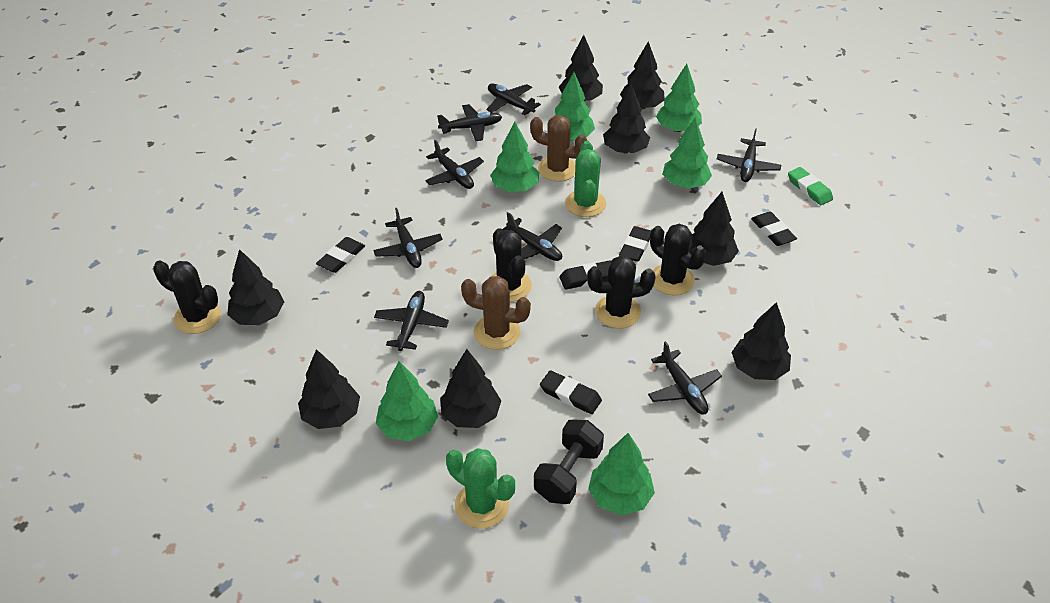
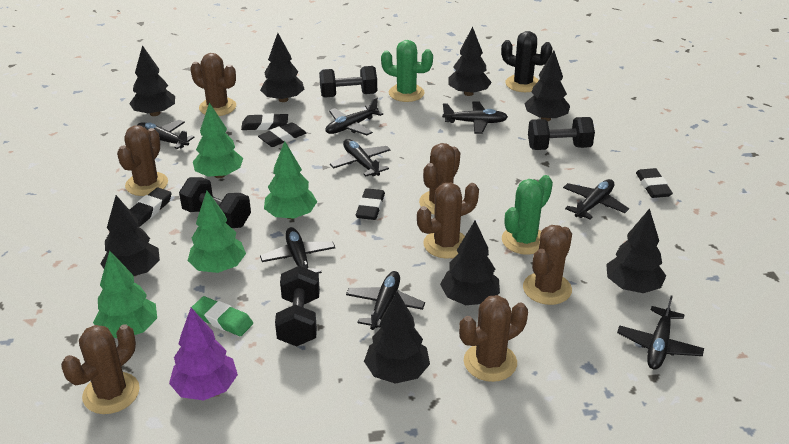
black cactus: [153,261,221,334] [492,228,532,302] [587,255,656,328] [650,224,706,295] = 4 -> [501,31,553,92] = 1
black dumbbell: [534,419,604,504] = 1 -> [179,177,251,228] [275,266,320,346] [319,66,377,98] [528,117,595,150] = 4
brown cactus: [461,276,531,350] [530,115,588,182] = 2 -> [61,324,140,414] [117,125,168,196] [190,53,236,116] [417,183,479,259] [419,143,460,215] [459,295,528,382] [523,225,572,305] = 7
green tree: [376,361,438,441] [491,121,539,192] [555,72,595,140] [588,433,655,515] [656,64,702,132] [663,117,712,188] = 6 -> [93,250,157,338] [188,191,246,273] [193,103,243,178] [264,141,317,219] = 4
purple tree: none = 0 -> [169,308,238,401] = 1

